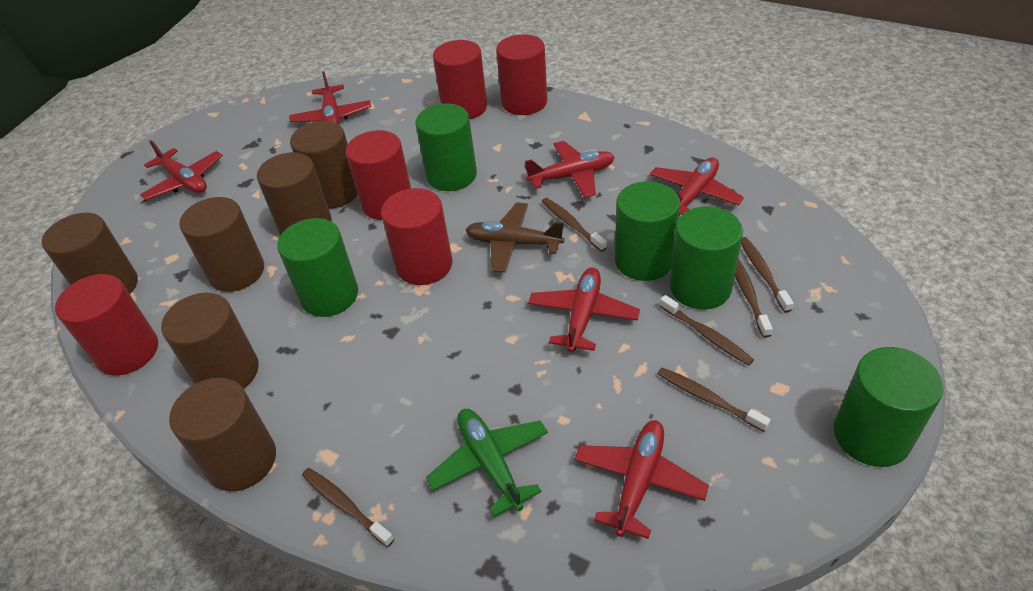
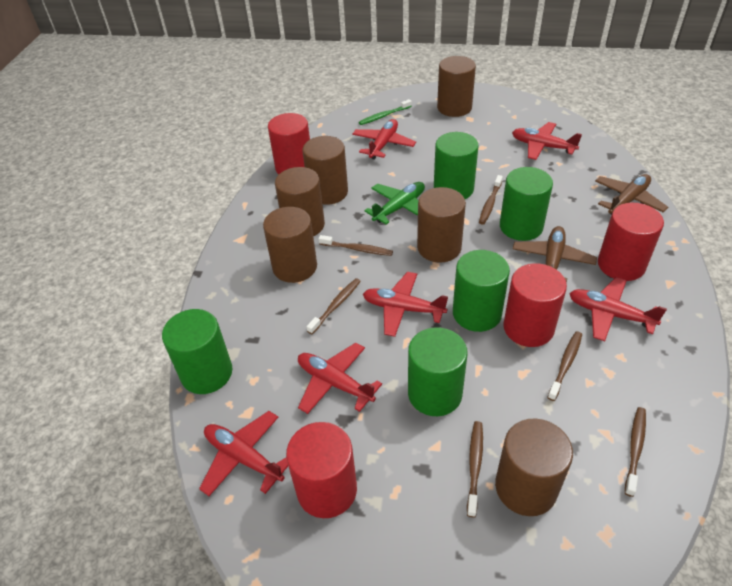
brown plane: [466,202,564,273] = 1 -> [513,226,597,283] [595,174,668,215] = 2
green toothbrush: none = 0 -> [359,99,412,125] = 1
red cylinder: [55,274,158,376] [346,130,411,220] [381,188,452,285] [433,40,487,119] [496,34,547,115] = 5 -> [268,113,310,175] [286,422,357,518] [503,263,567,347] [598,203,664,281] = 4

